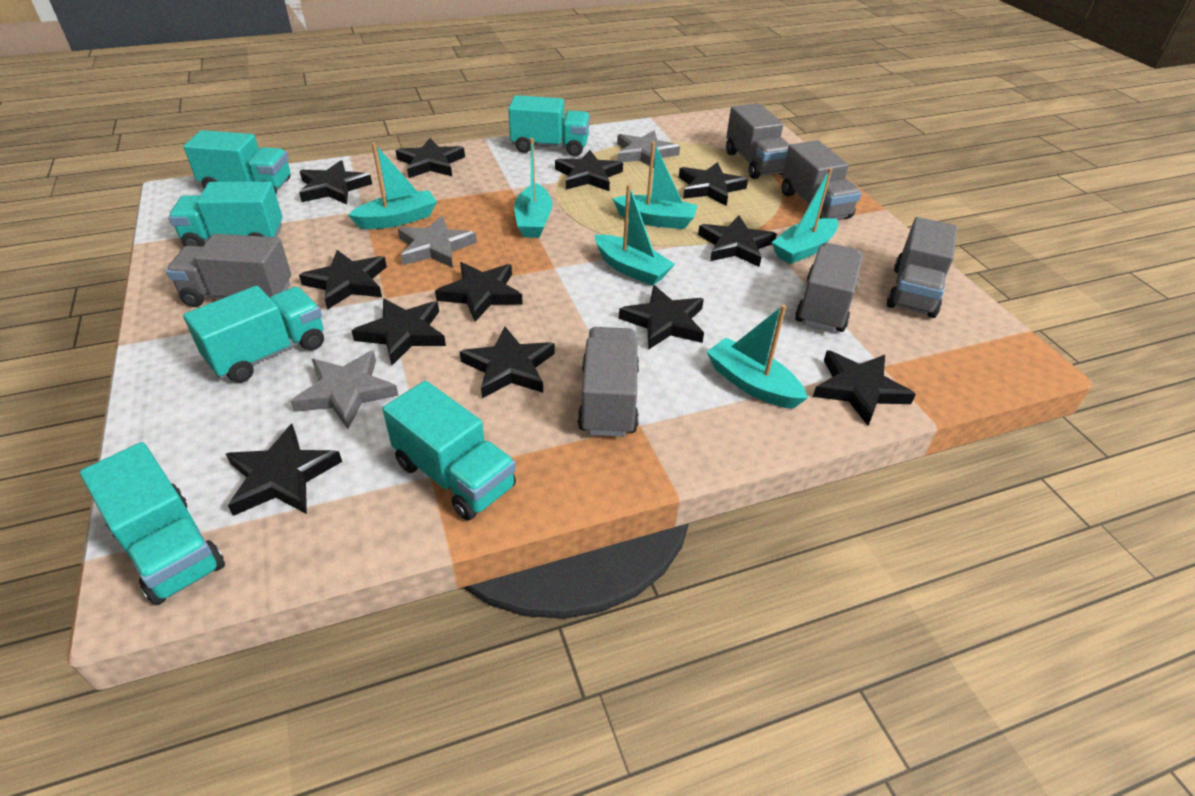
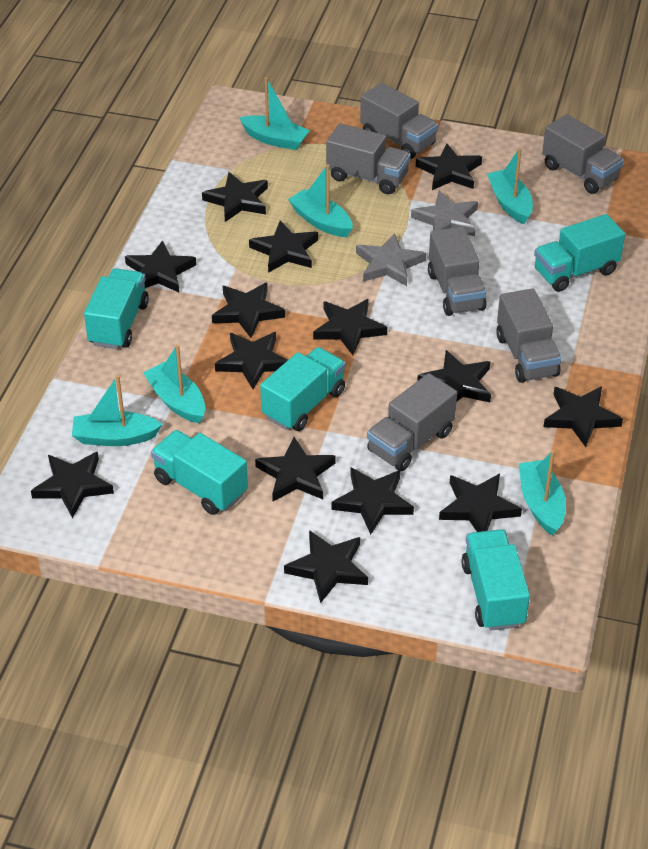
black star: [226,424,342,516] [299,160,372,204] [299,250,387,309] [352,299,446,365] [396,138,465,178] [435,262,523,322] [460,327,555,398] [555,150,623,191] [619,285,704,349] [679,162,748,206] [698,216,777,267] [813,350,916,425] = 12 -> [31,452,114,518] [125,240,196,292] [202,172,268,222] [212,282,285,338] [215,332,288,389] [249,220,318,273] [255,437,336,501] [284,530,368,604] [313,299,387,355] [331,468,414,535] [416,143,482,190] [417,350,491,402] [439,474,522,532] [543,386,623,447] = 14
grey star: [290,350,399,429] [398,216,477,268] [617,130,680,168] = 3 -> [356,233,426,286] [411,191,478,236] = 2
turquoise truck: [80,442,225,605] [168,181,282,247] [183,130,290,193] [183,286,324,383] [382,381,516,521] [508,95,590,156] = 6 -> [84,268,149,349] [151,430,248,515] [260,347,346,431] [461,529,530,631] [534,214,625,292] = 5

